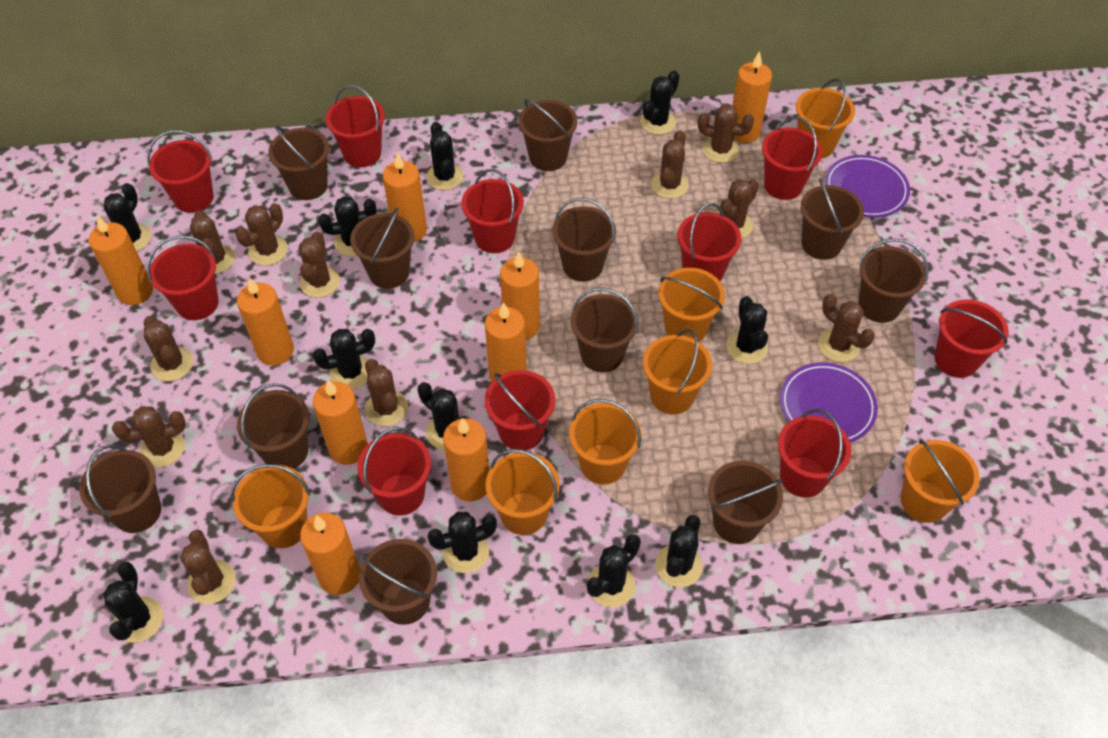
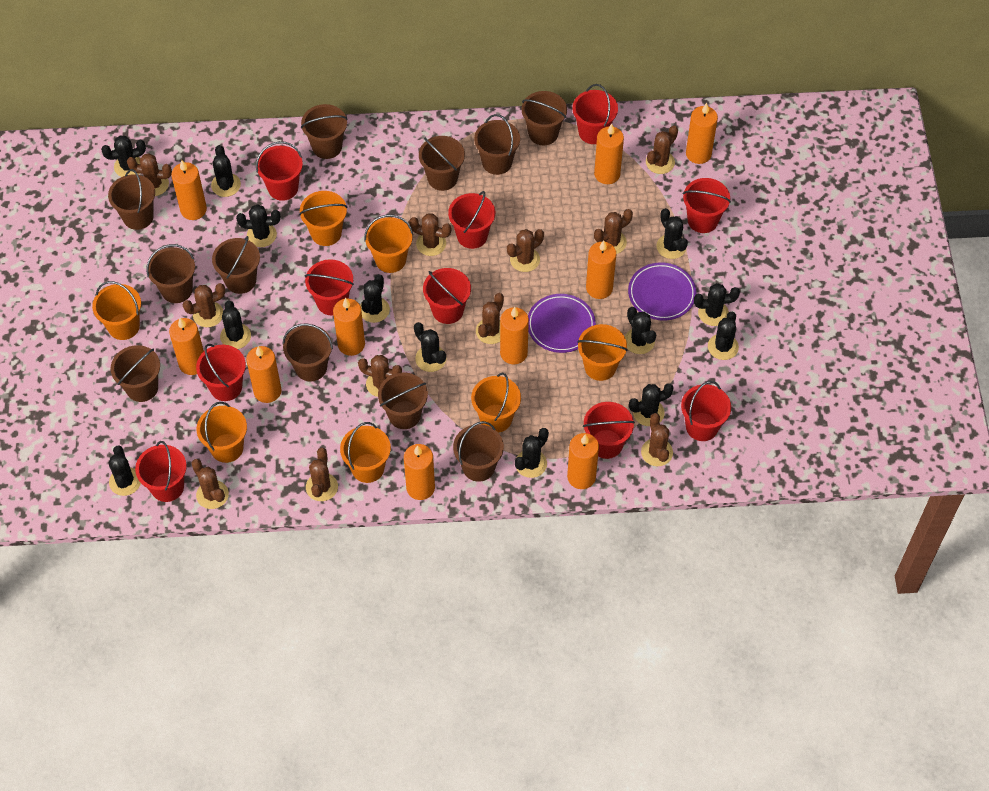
black cactus: [103,183,152,252] [103,562,163,643] [313,329,375,389] [318,196,377,257] [417,382,470,450] [426,122,464,190] [428,512,497,573] [587,534,641,607] [640,70,679,135] [655,515,703,587] [726,296,768,364] = 11 -> [101,136,146,177] [109,446,141,496] [211,145,241,197] [220,301,251,349] [236,204,280,247] [360,274,390,323] [414,322,446,372] [515,428,549,478] [625,307,656,354] [629,383,674,426] [656,208,688,259] [694,283,740,326] [708,312,739,360] = 13
orange candle: [89,216,153,305] [237,277,294,366] [300,513,360,595] [313,380,368,465] [383,152,427,242] [443,418,489,502] [485,302,527,382] [500,251,540,340] [732,51,772,143] = 9 -> [169,318,204,375] [171,160,207,220] [246,346,282,403] [333,298,365,356] [404,444,435,500] [500,307,529,364] [567,433,599,489] [586,240,616,299] [594,124,624,184] [686,103,718,164] = 10

